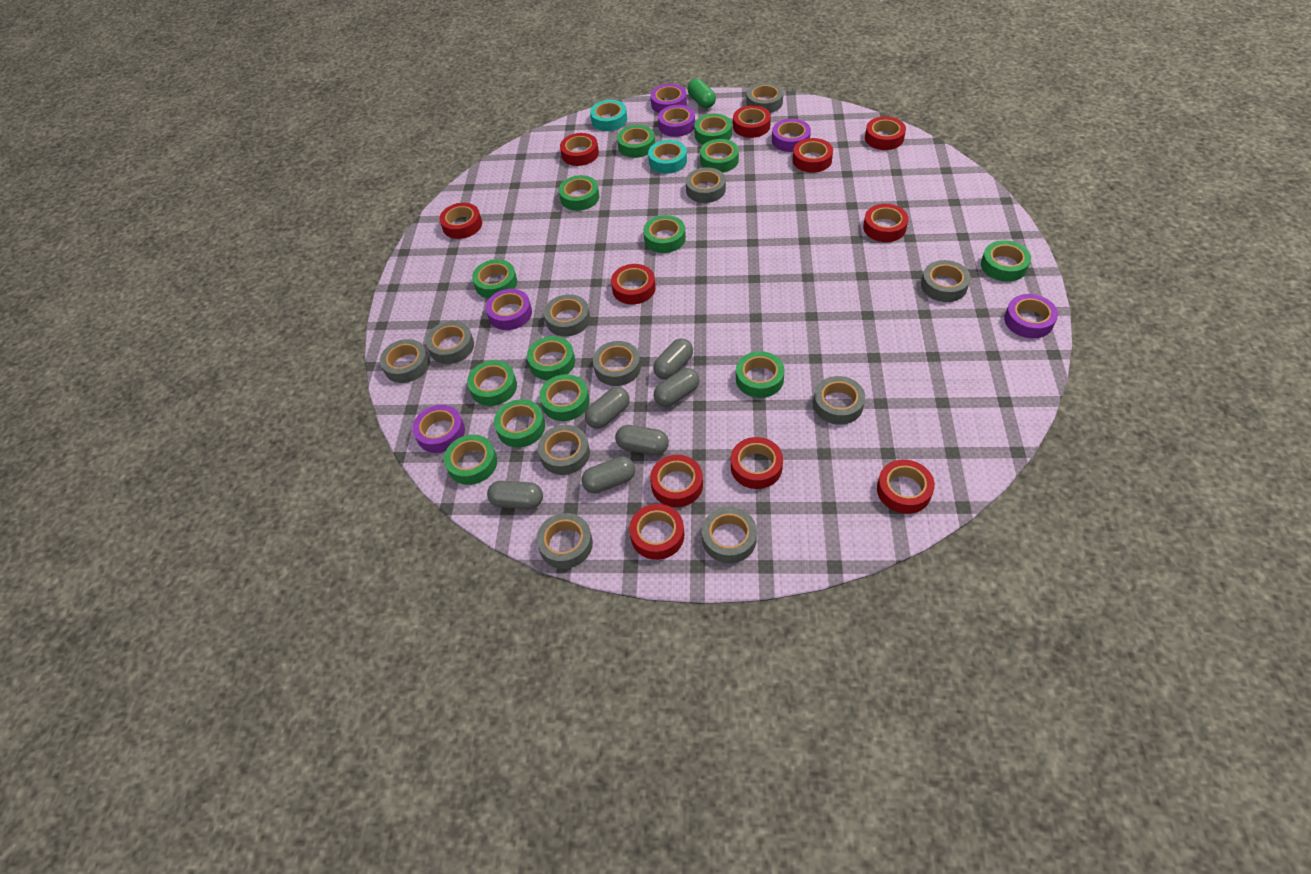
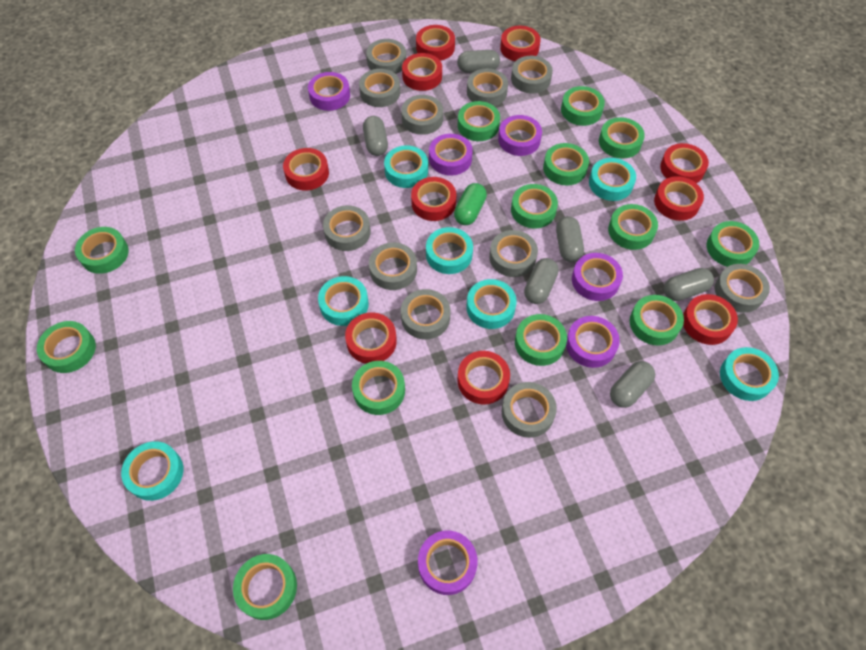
red tape: [439,203,482,239] [560,133,599,166] [611,264,656,304] [629,504,684,560] [650,455,703,507] [731,437,783,489] [733,105,771,138] [793,138,833,173] [863,204,909,242] [865,116,906,150] [877,460,935,514] = 11 -> [283,148,329,191] [345,312,397,364] [402,53,442,91] [411,177,456,221] [416,25,455,61] [457,351,510,405] [500,26,541,61] [654,176,704,221] [660,143,709,183] [683,294,738,345] = 10
turquoise tape: [590,100,627,131] [648,140,687,174] = 2 -> [121,441,183,501] [318,276,369,326] [384,145,428,188] [426,227,473,274] [467,279,517,329] [589,158,636,201] [720,347,779,401] = 7

